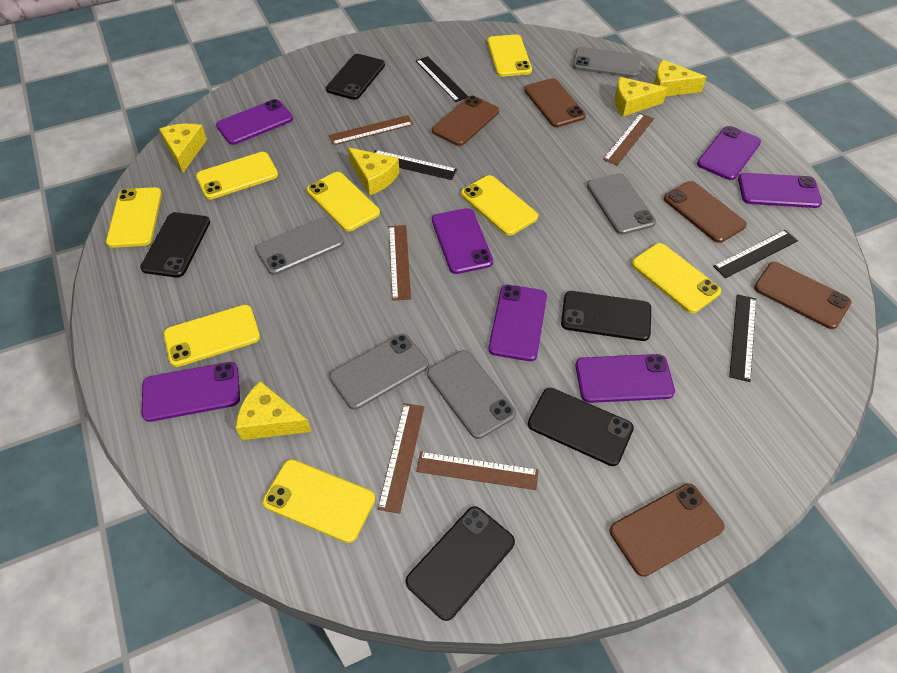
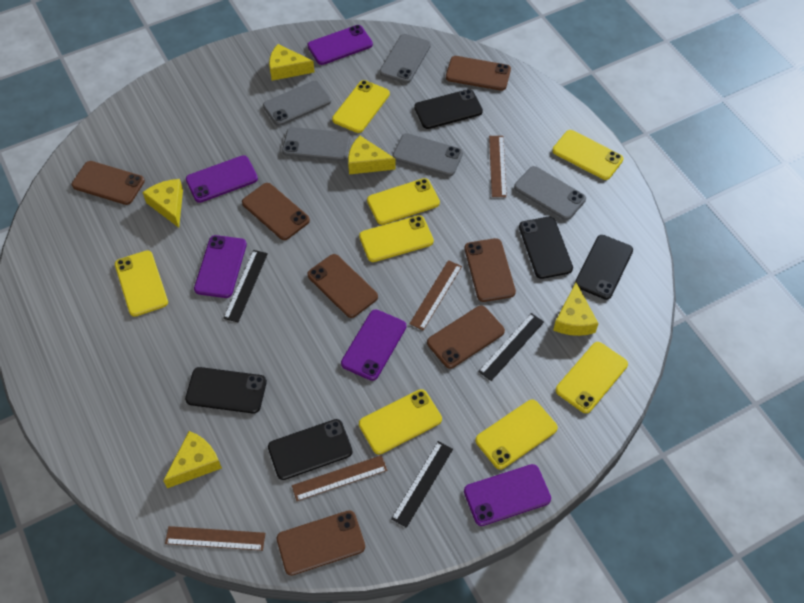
black ruler: [374,150,457,180] [416,56,468,102] [713,230,798,278] [729,294,756,382] = 4 -> [223,250,268,322] [391,441,453,528] [478,313,544,381] = 3
brown phone: [432,96,499,146] [524,78,586,127] [610,484,725,577] [664,181,747,243] [754,262,851,329] = 5 -> [72,161,145,205] [242,183,310,240] [277,510,365,576] [307,254,378,318] [427,305,505,369] [446,56,511,91] [464,238,516,302] = 7
brown ruler: [328,115,414,145] [378,403,424,514] [389,225,411,301] [416,452,538,490] [603,113,654,166] = 5 -> [165,526,265,551] [292,455,387,501] [409,260,462,330] [489,136,507,197] = 4
purple phone: [142,362,240,422] [216,99,293,145] [432,208,493,274] [488,285,547,361] [575,354,675,403] [697,126,761,180] [738,173,822,208] = 7 -> [186,155,258,203] [194,235,247,298] [307,25,373,65] [341,309,406,381] [464,464,551,526] = 5

